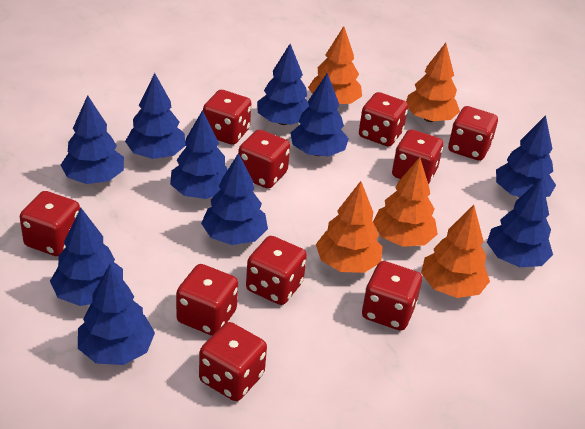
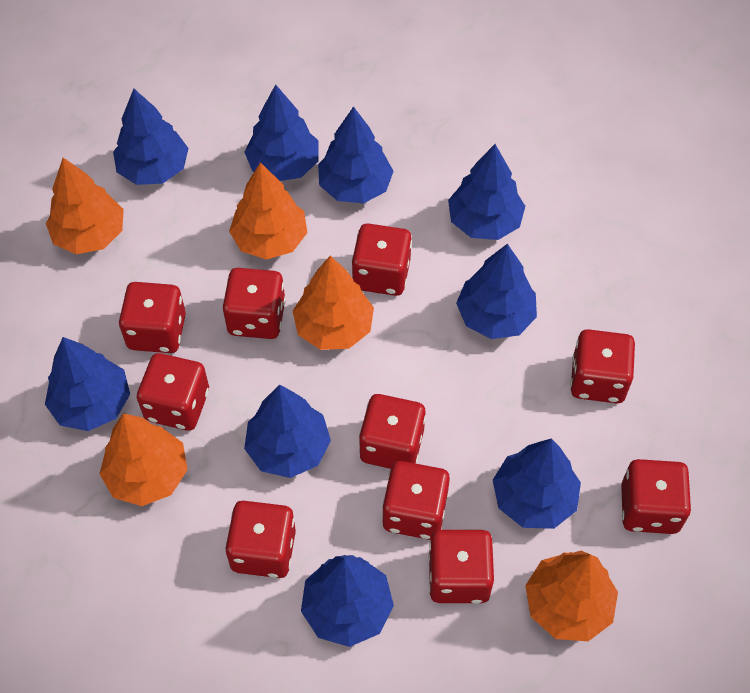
blue tree: [50,208,123,306] [61,95,124,184] [78,263,155,365] [125,73,186,159] [170,110,228,199] [201,153,268,245] [257,44,309,125] [290,73,349,157] [487,178,553,267] [496,115,556,198] = 10 -> [45,337,130,431] [113,89,189,185] [244,84,319,181] [244,385,331,478] [301,555,394,647] [318,106,394,203] [448,144,525,240] [456,244,537,339] [493,438,581,529] = 9

